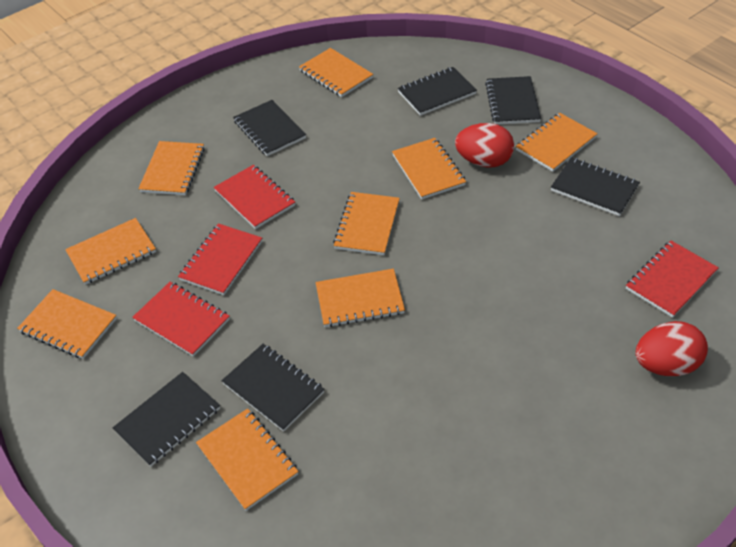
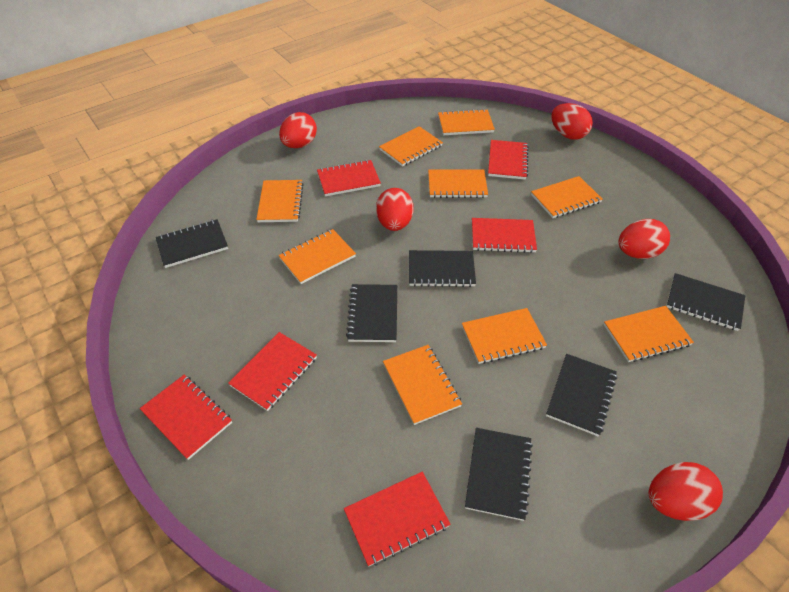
red egg: [455,123,514,168] [636,321,708,376] = 2 -> [279,112,317,148] [376,188,413,231] [551,103,593,140] [619,219,670,259] [649,462,723,521] = 5
red notebook: [132,282,230,357] [178,223,262,295] [214,165,295,229] [626,241,719,318] = 4 -> [140,375,232,460] [228,332,317,411] [317,160,381,196] [344,471,450,567] [472,218,537,253] [488,140,528,180] = 6

